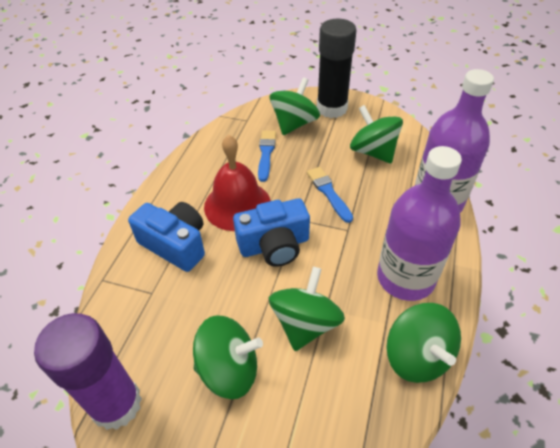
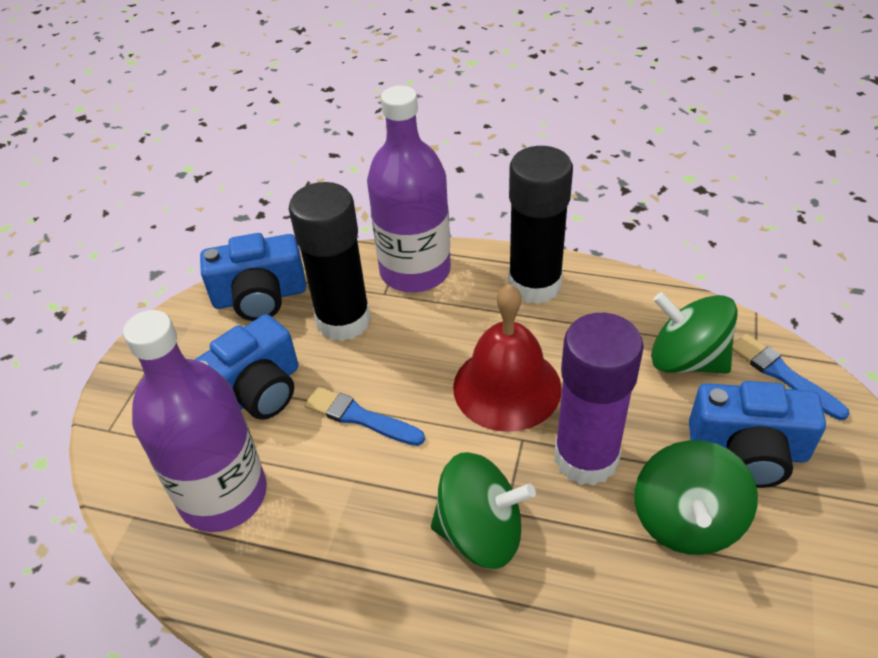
black glue stick: [317,19,356,118] = 1 -> [289,182,371,341] [508,146,573,304] = 2
blue camera: [128,202,205,272] [233,198,310,267] = 2 -> [195,314,298,420] [200,233,306,321] [689,381,826,488] = 3
green spinning top: [193,315,263,399] [269,267,345,351] [270,77,320,135] [350,105,403,163] [386,303,461,383] = 5 -> [431,452,536,569] [635,440,758,555] [651,292,737,373] = 3

